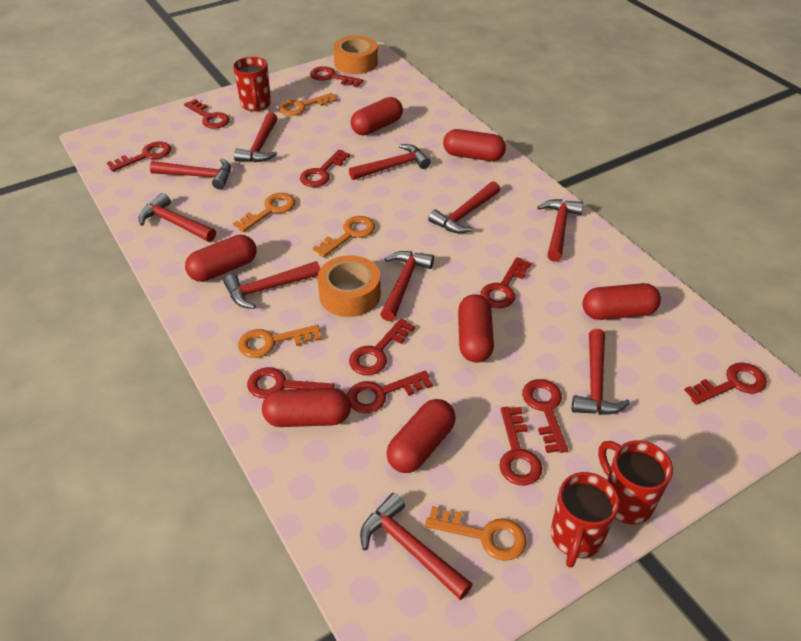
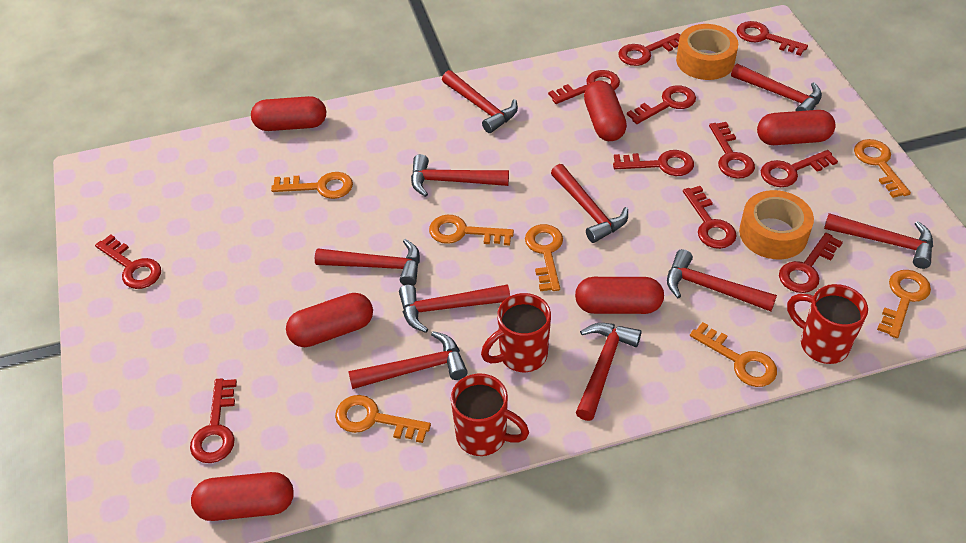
orange key: [233,193,295,232] [238,325,321,358] [279,93,337,116] [313,216,375,258] [425,506,527,561] = 5 -> [271,172,353,199] [335,395,431,443] [429,215,514,246] [525,224,563,291] [690,322,777,387] [854,139,911,198] [877,270,931,338] = 7
red capsule: [185,235,256,282] [262,388,351,427] [351,97,403,135] [386,399,456,473] [443,129,506,161] [458,294,494,363] [582,283,661,320] = 7 -> [191,472,294,521] [251,96,326,131] [286,293,373,347] [575,277,664,314] [584,81,627,141] [757,110,836,145] = 6

